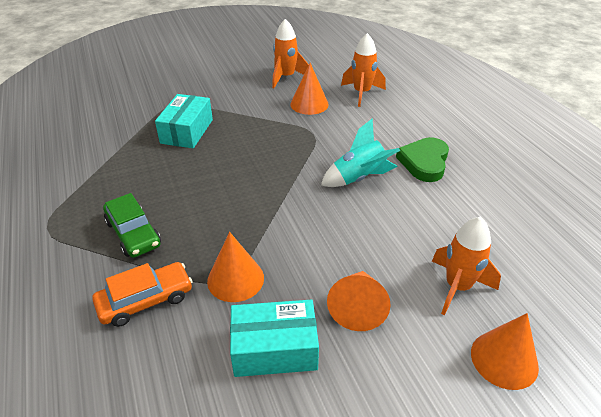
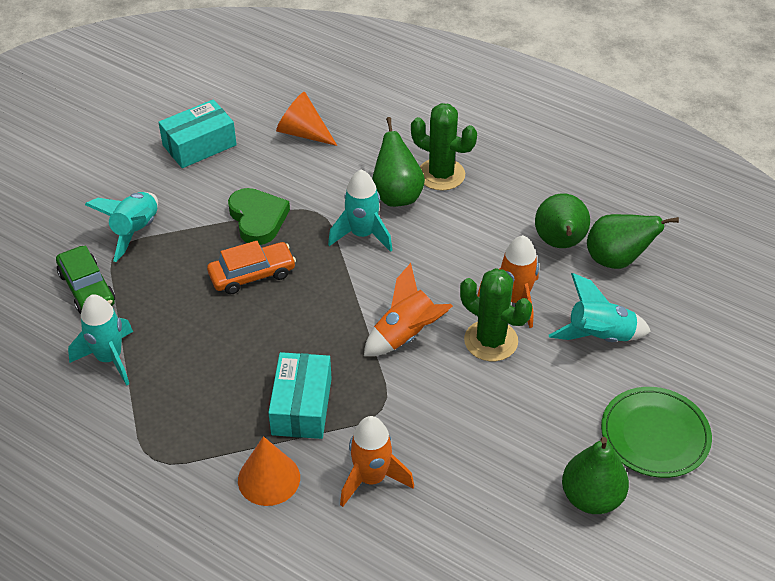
green cactus: none = 0 -> [411,103,477,191] [460,268,532,361] = 2
green pear: none = 0 -> [372,117,425,207] [535,193,590,248] [562,437,629,514] [587,214,679,269] = 4
green plate: none = 0 -> [601,387,712,478] = 1
orange cone: [207,232,264,302] [290,63,329,115] [327,271,391,331] [471,313,539,390] = 4 -> [238,436,300,506] [276,92,337,146] = 2
turquoise rocket: [321,118,400,187] = 1 -> [68,295,133,386] [85,192,158,262] [328,170,392,252] [549,273,651,342] = 4

